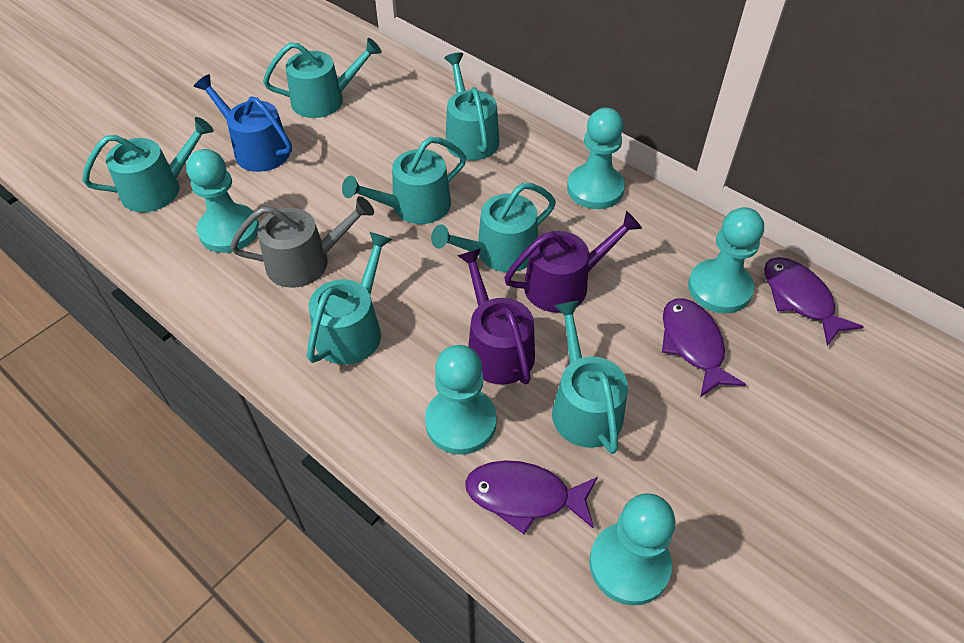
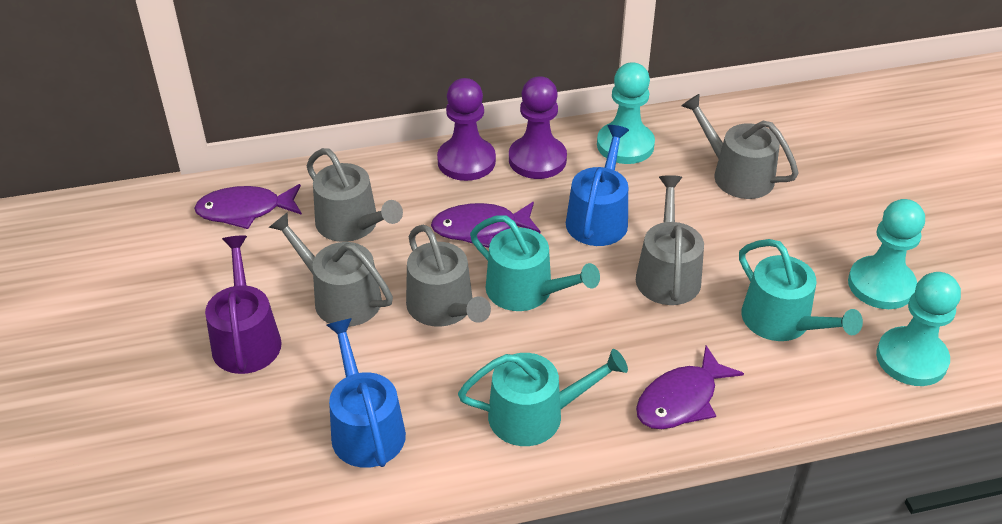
blue watering can: [194,74,292,172] = 1 -> [327,318,406,468] [566,125,629,246] = 2
grey watering can: [230,196,374,288] = 1 -> [269,212,393,327] [306,148,403,242] [406,225,491,327] [636,175,704,305] [682,94,799,199] = 5
purple pawn: none = 0 -> [437,78,496,181] [509,76,567,179] = 2
purple watering can: [457,248,535,385] [504,211,642,312] = 2 -> [205,235,282,374] = 1
turquoise pawn: [186,149,259,253] [425,345,497,455] [567,108,625,209] [589,493,675,605] [688,207,764,313] = 5 -> [597,62,655,164] [848,199,925,309] [876,272,961,386] = 3
turquoise watering can: [82,117,214,212] [263,38,382,118] [307,232,392,365] [342,137,466,224] [431,183,556,272] [444,53,499,160] [552,301,628,454] = 7 -> [458,349,628,446] [470,215,600,311] [739,239,863,341] = 3

